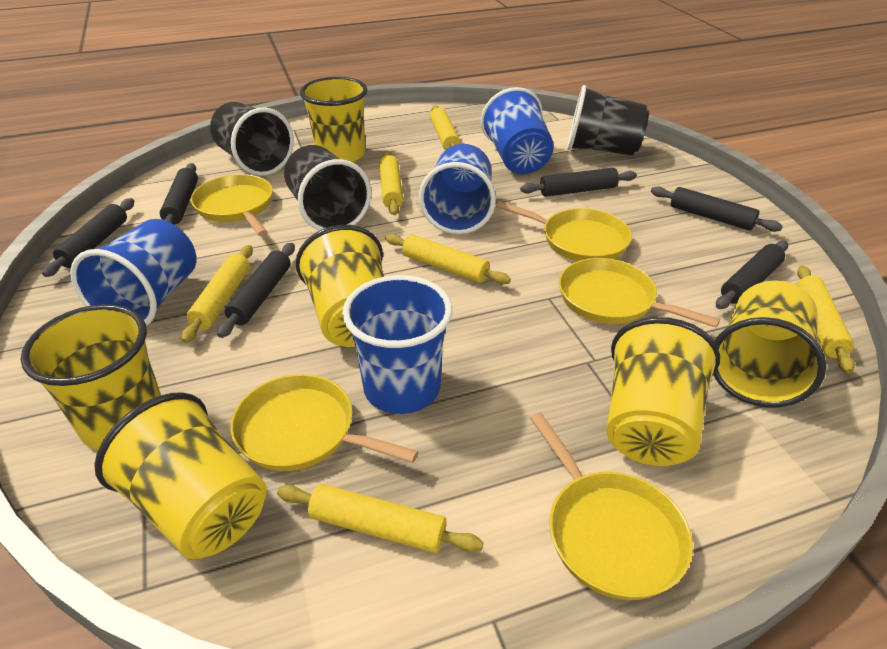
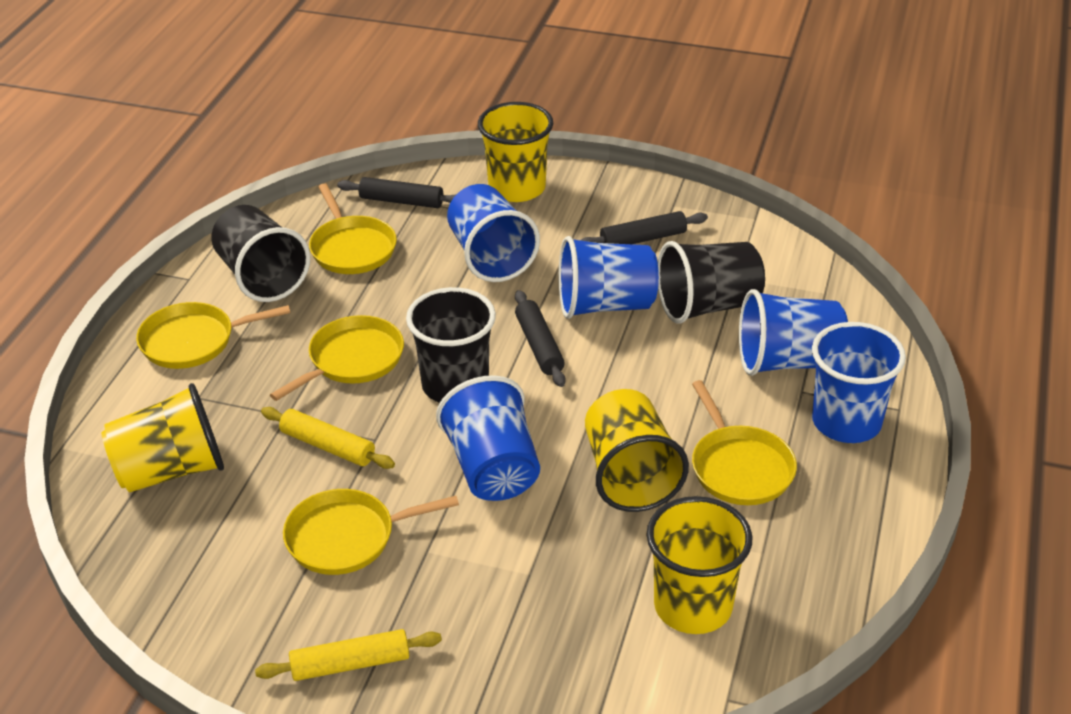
black rolling pin: [42,198,134,277] [160,163,198,225] [217,243,295,338] [520,168,637,197] [651,187,783,232] [716,240,788,309] = 6 -> [337,177,456,208] [515,290,566,387] [581,211,708,244] = 3
blue cup: [70,219,196,326] [342,275,452,414] [419,144,496,234] [481,87,554,174] = 4 -> [436,375,540,501] [447,184,540,282] [559,236,659,319] [739,289,848,376] [812,322,906,443] = 5
yellow cup: [21,304,161,450] [94,392,267,559] [295,225,384,347] [300,77,367,162] [606,317,720,466] [714,280,827,407] = 6 -> [101,383,224,493] [478,102,553,202] [585,389,689,512] [647,496,752,634] = 4
yellow rolling pin: [181,245,253,343] [277,484,484,553] [379,151,403,215] [385,234,511,284] [430,105,460,150] [797,266,855,374] = 6 -> [255,629,442,681] [261,407,395,469] = 2

